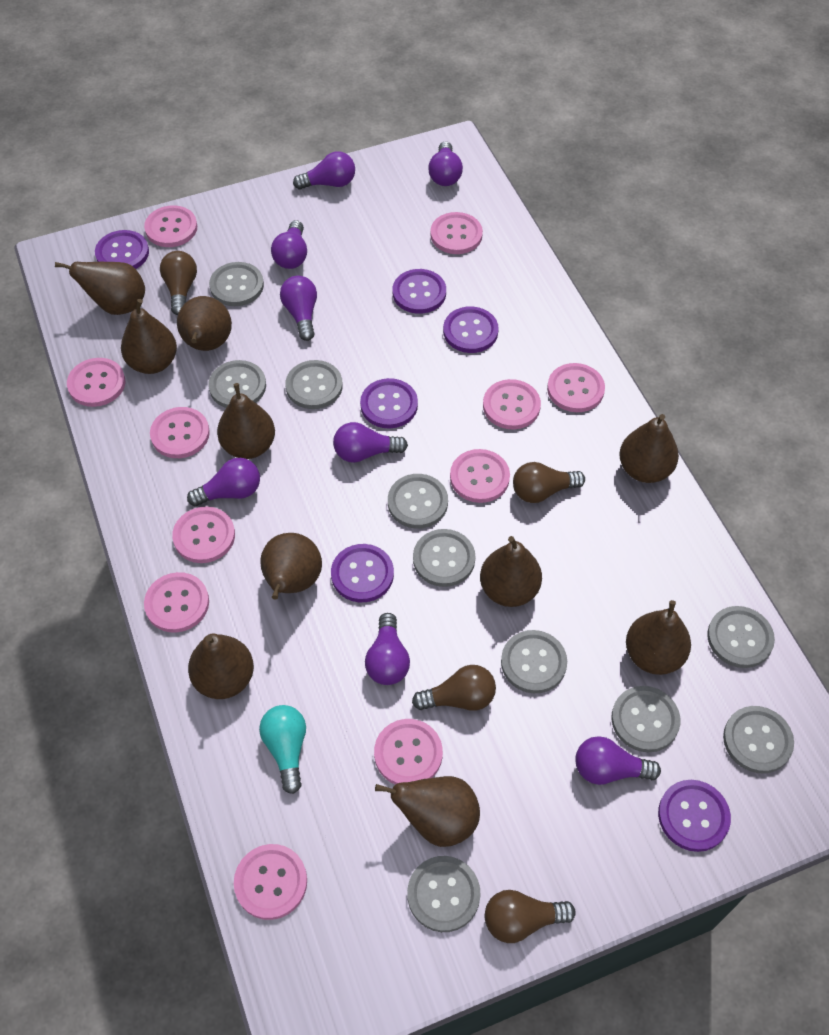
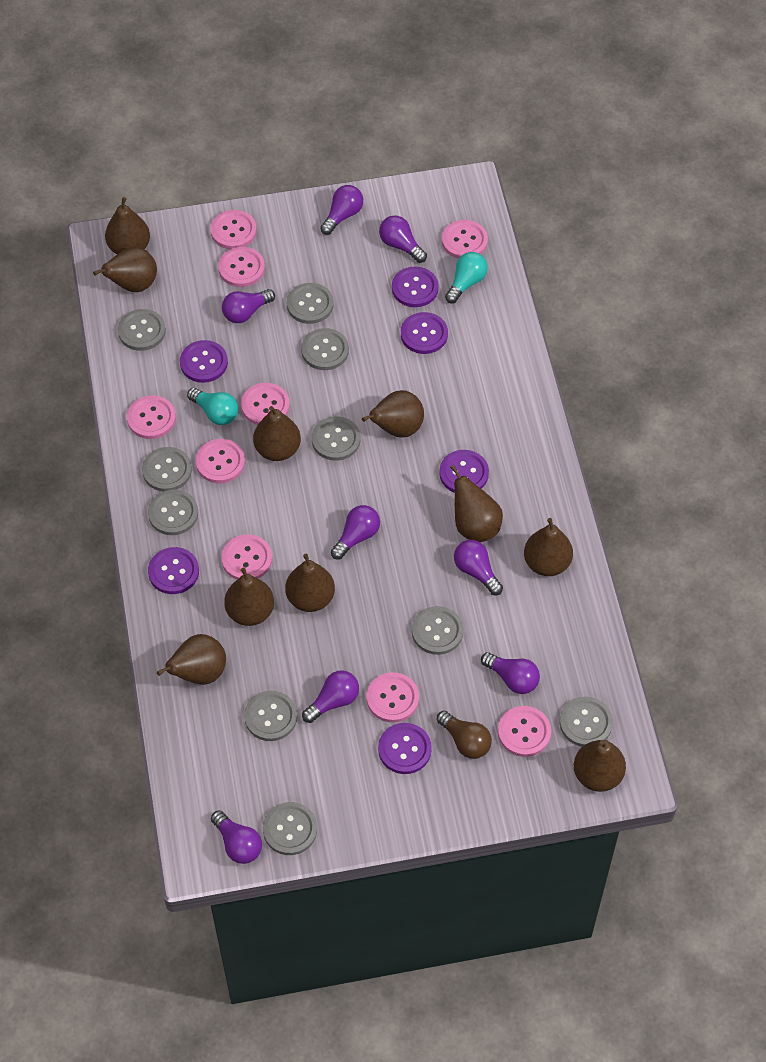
brown light bulb: [160,251,197,315] [412,665,496,711] [485,890,576,943] [513,462,585,503] = 4 -> [437,711,492,759] = 1
pink button: [67,358,125,407] [144,205,197,247] [144,572,209,633] [150,407,210,458] [172,506,235,563] [234,844,307,920] [374,719,443,785] [430,212,483,254] [450,449,510,503] [483,379,541,429] [547,363,605,412] = 11 -> [127,395,176,439] [196,439,245,483] [210,210,257,249] [218,247,265,287] [221,534,272,580] [241,383,290,425] [367,672,419,723] [442,220,488,259] [498,706,551,757] = 9
turquoise light bulb: [259,705,306,794] = 1 -> [187,388,238,425] [445,252,488,304] = 2

